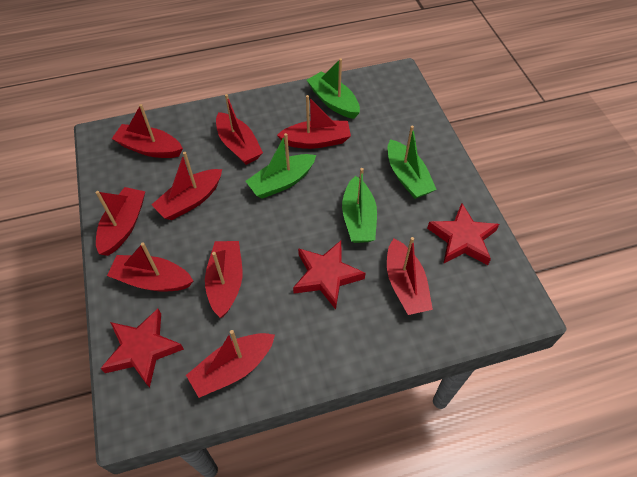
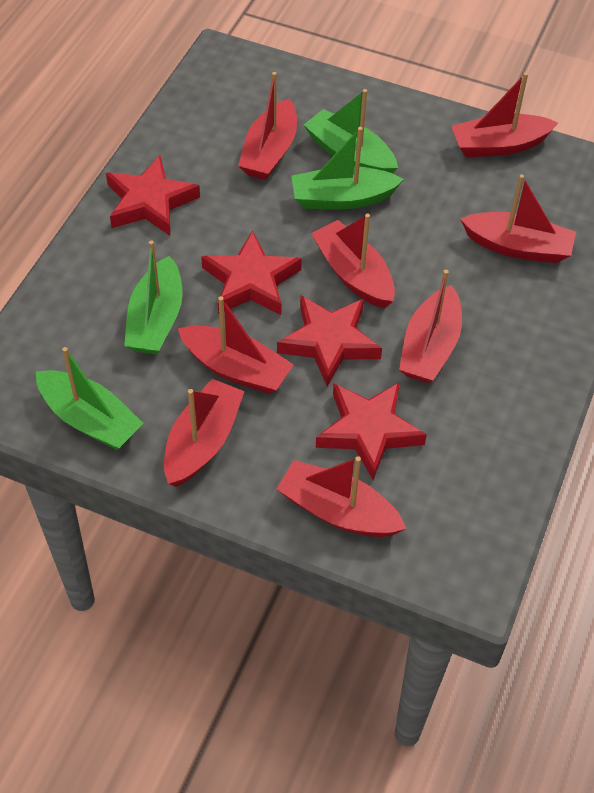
red boat: [95,187,145,256] [107,242,193,291] [112,104,183,158] [152,152,222,220] [186,330,275,398] [205,241,242,318] [216,94,263,165] [277,95,351,149] [387,237,433,315] = 9 -> [164,379,245,487] [178,296,294,394] [238,72,297,180] [277,456,407,537] [311,214,395,308] [399,270,462,383] [451,72,558,157] [460,174,576,263] = 8
red star: [100,309,184,388] [293,240,365,309] [427,203,499,265] = 3 -> [106,155,200,236] [201,230,302,315] [277,295,382,387] [316,382,427,480] = 4

